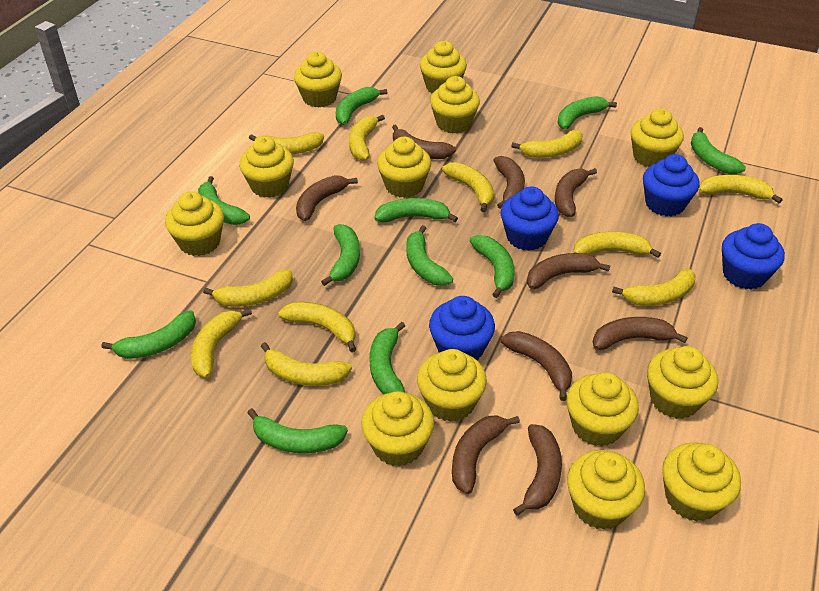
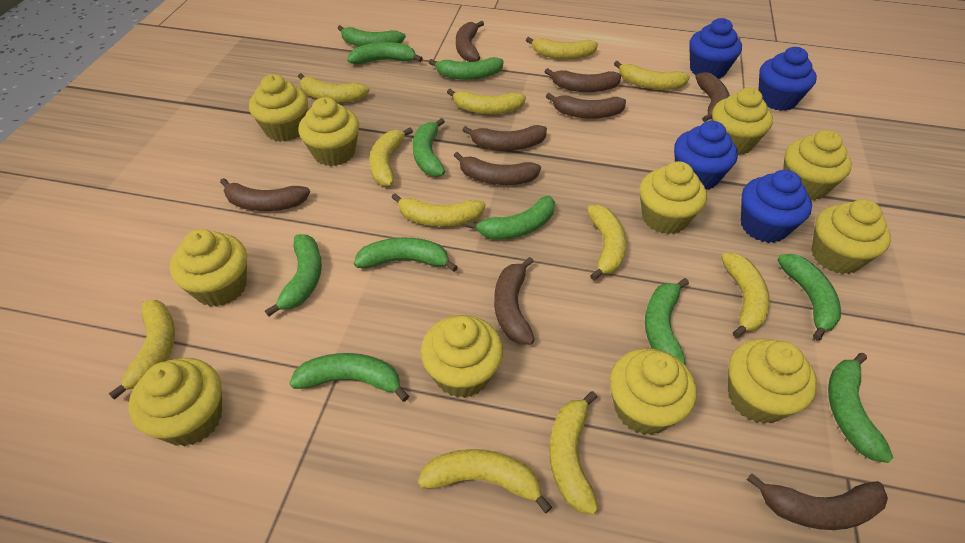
yellow cupcake: [165,192,224,256] [239,136,294,198] [294,52,342,108] [361,391,434,466] [377,137,431,198] [417,349,487,422] [420,41,467,94] [430,76,480,134] [567,372,639,447] [567,450,645,530] [631,109,684,167] [647,346,718,419] [662,442,741,522] = 13 -> [128,358,222,446] [170,229,247,307] [249,74,308,142] [298,97,359,166] [421,315,503,398] [610,348,697,435] [640,161,707,234] [712,88,773,155] [728,338,817,424] [783,130,852,200] [811,199,891,274] = 11

